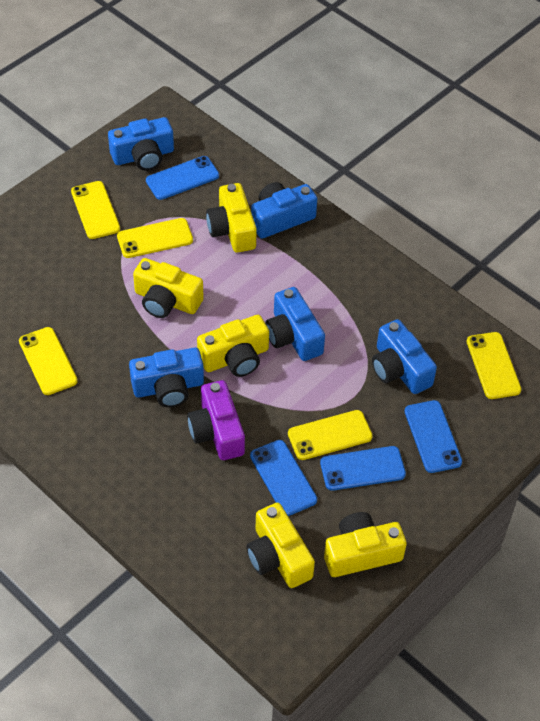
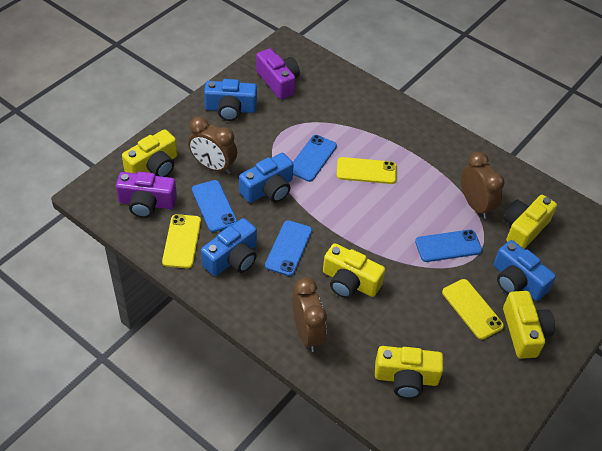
blue camera: [108,117,174,171] [129,348,204,407] [251,182,317,239] [265,287,325,361] [372,319,437,394] = 5 -> [201,218,257,276] [204,79,257,121] [239,153,294,203] [494,240,556,301] = 4
brown clock: none = 0 -> [188,116,237,174] [292,277,327,352] [461,151,505,219] = 3
purple camera: [187,380,245,460] = 1 -> [116,172,177,218] [256,48,300,99] = 2
yellow phone: [19,327,78,395] [71,181,120,239] [117,218,193,258] [288,410,373,460] [467,332,522,399] = 5 -> [162,214,201,268] [337,157,397,184] [442,279,504,340] = 3

